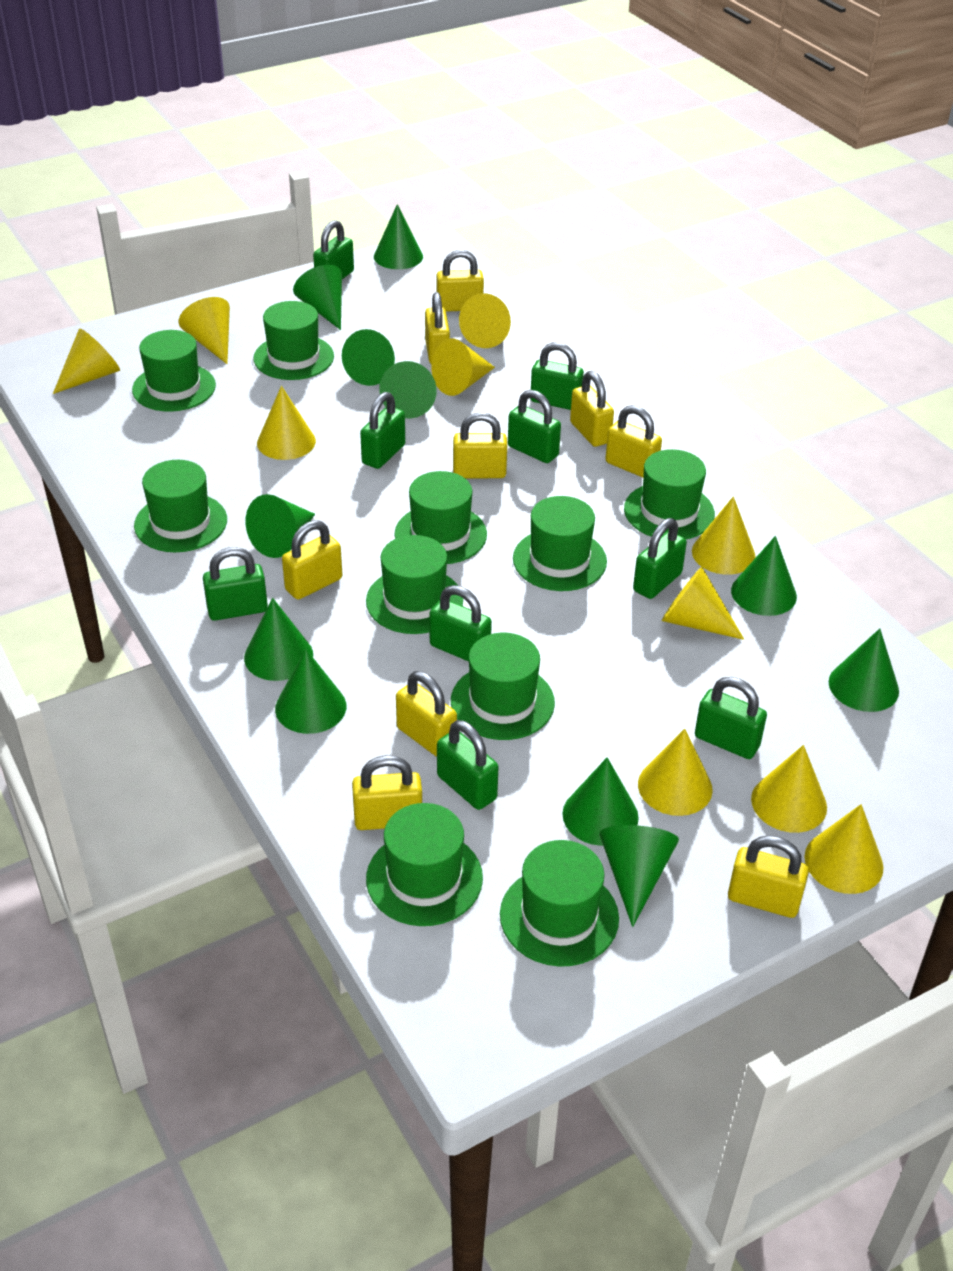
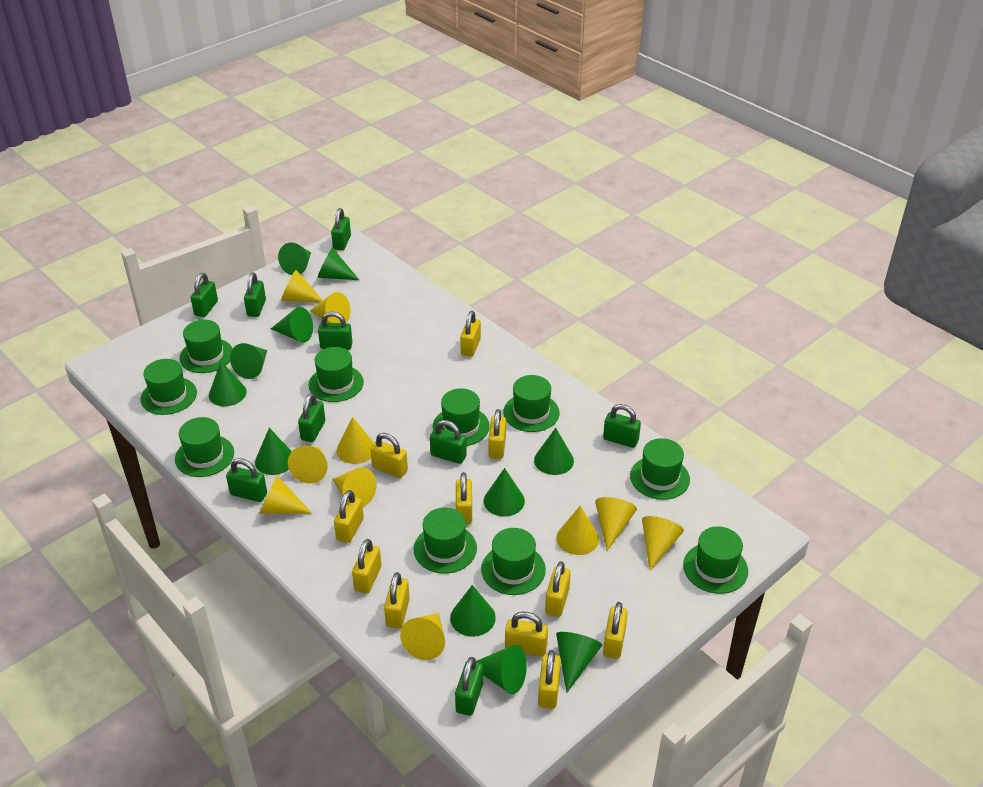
yellow padlock: [282,520,342,599] [352,755,422,830] [396,671,457,757] [425,292,450,364] [436,250,484,312] [453,412,507,478] [570,371,614,447] [605,405,662,477] [728,835,809,918] = 9 -> [334,490,364,543] [352,539,381,593] [370,433,408,478] [384,572,410,628] [456,472,472,524] [460,311,481,357] [489,409,506,459] [505,612,548,657] [538,650,561,709] [545,561,571,617] [603,602,628,659] = 11

